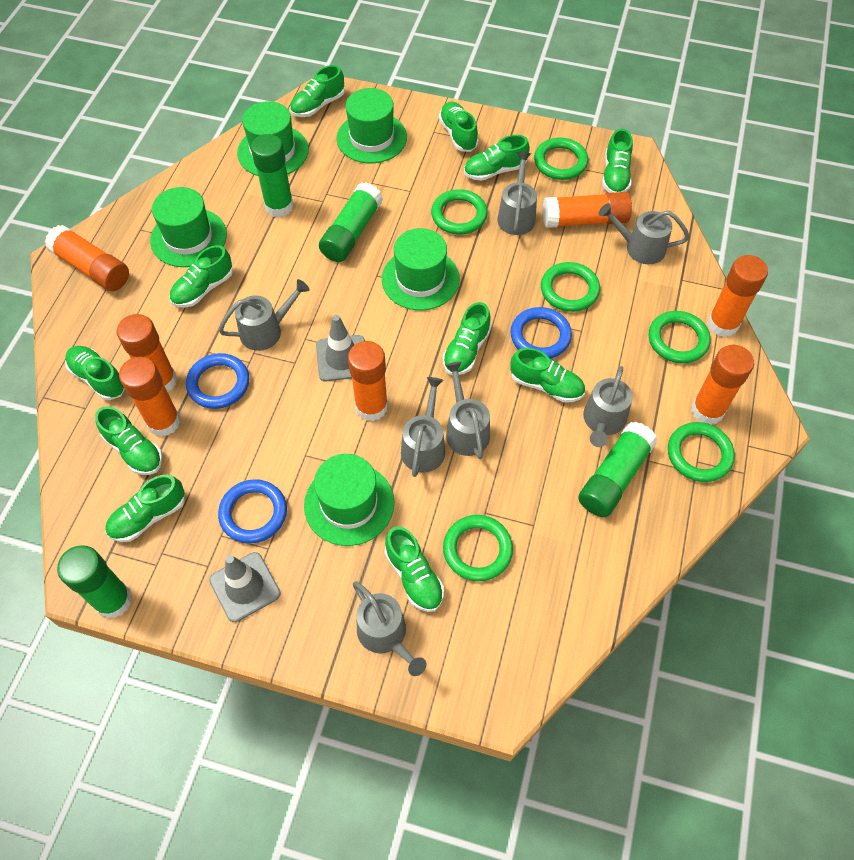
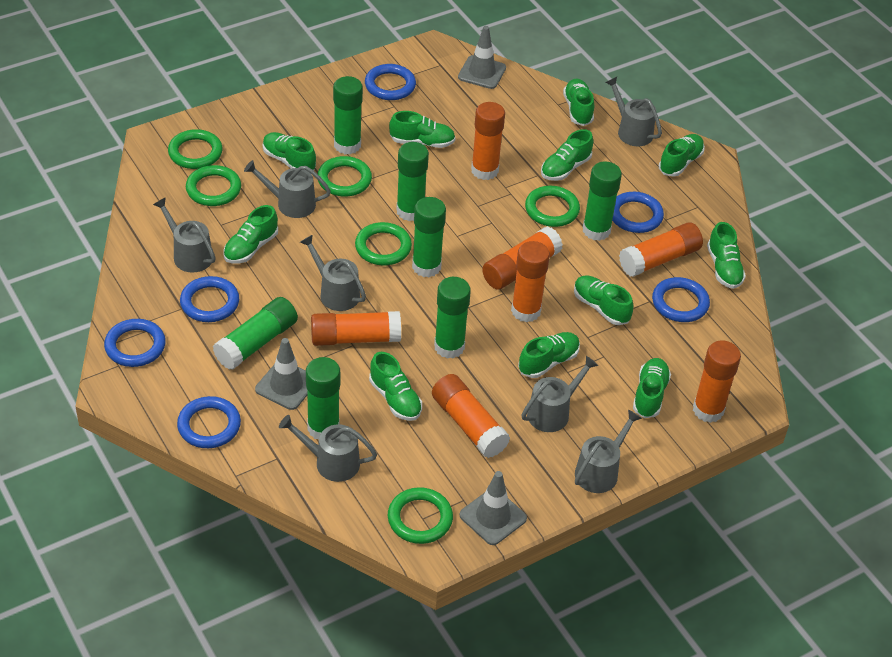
blue ring: [186,353,249,409] [218,479,287,543] [510,307,572,359] = 3 -> [104,319,166,367] [177,396,241,448] [180,276,239,322] [365,64,416,100] [612,192,664,233] [652,277,710,322] = 6
green glue stick: [57,546,132,618] [251,134,294,217] [319,182,383,262] [578,422,658,517] = 4 -> [213,297,298,370] [306,357,340,440] [333,76,363,155] [396,142,429,221] [412,197,446,277] [434,277,471,359] [583,161,622,241] = 7
green hat: [150,187,227,267] [237,101,309,176] [304,454,394,546] [337,88,407,163] [382,228,460,310] = 5 -> none = 0
grey traffic cone: [209,552,280,622] [316,315,365,381] = 2 -> [255,338,307,410] [458,26,506,89] [460,471,527,545] = 3

